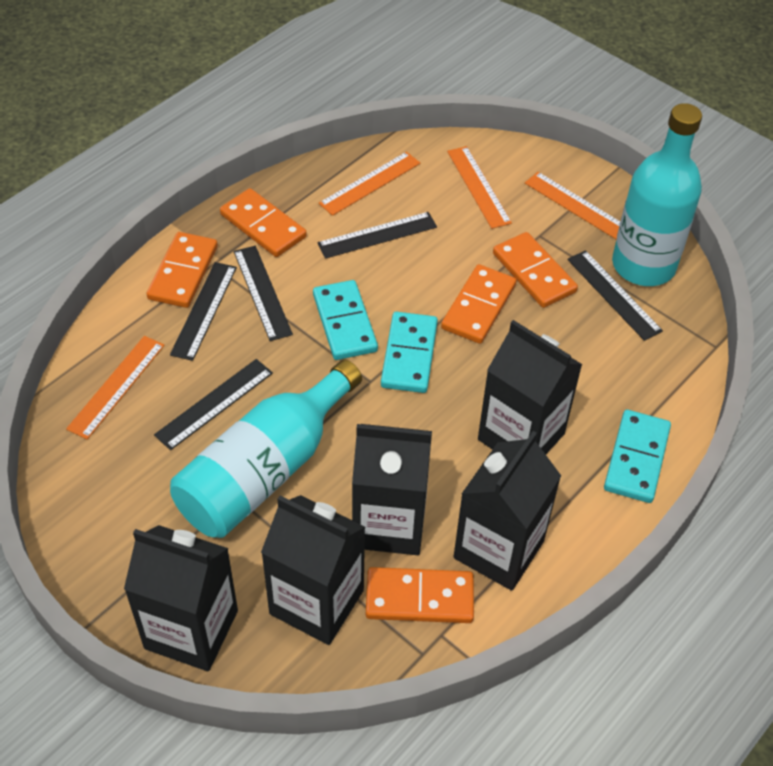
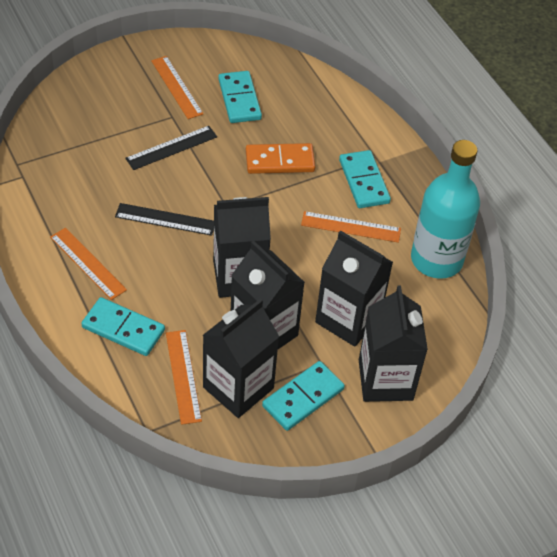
black ruler: [154,359,273,450] [170,262,237,361] [234,246,293,341] [317,212,437,259] [568,250,663,341] = 5 -> [115,203,214,236] [125,126,217,170] = 2
orange domino: [147,232,218,308] [220,188,307,257] [366,567,474,623] [441,264,517,344] [493,232,578,308] = 5 -> [246,143,315,174] = 1
turquoise bottle: [170,359,362,538] [612,103,702,286] = 2 -> [411,140,480,279] = 1
turquoise domino: [313,280,378,360] [381,312,438,393] [604,410,671,503] = 3 -> [81,297,165,356] [218,71,262,123] [262,361,345,431] [339,150,391,208] = 4

